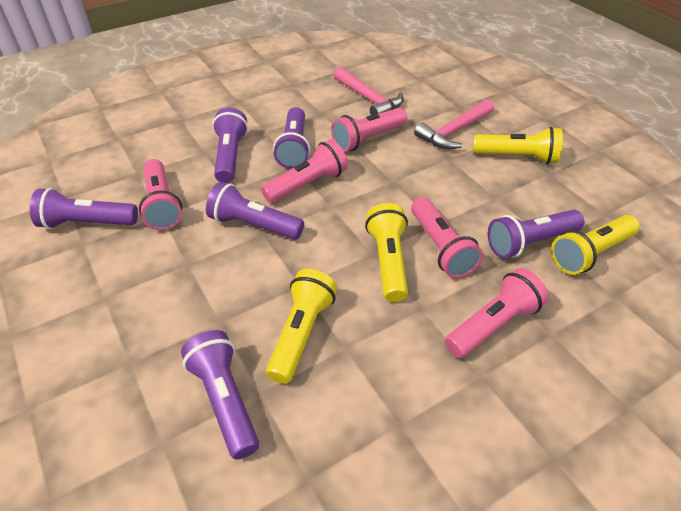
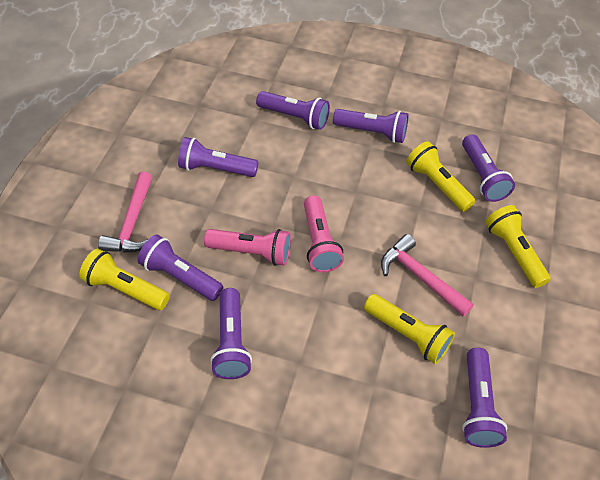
pink flashlight: [139,159,182,230] [261,139,348,203] [331,108,407,152] [411,197,483,278] [445,268,549,358] = 5 -> [204,229,291,266] [304,195,344,272] = 2
purple flashlight: [30,188,138,229] [181,330,259,459] [206,182,304,240] [212,108,248,183] [273,107,310,169] [488,210,584,258] = 6 -> [138,235,223,301] [178,137,259,177] [210,288,252,379] [256,91,330,130] [333,109,408,143] [462,134,515,202] [462,348,507,448] = 7

